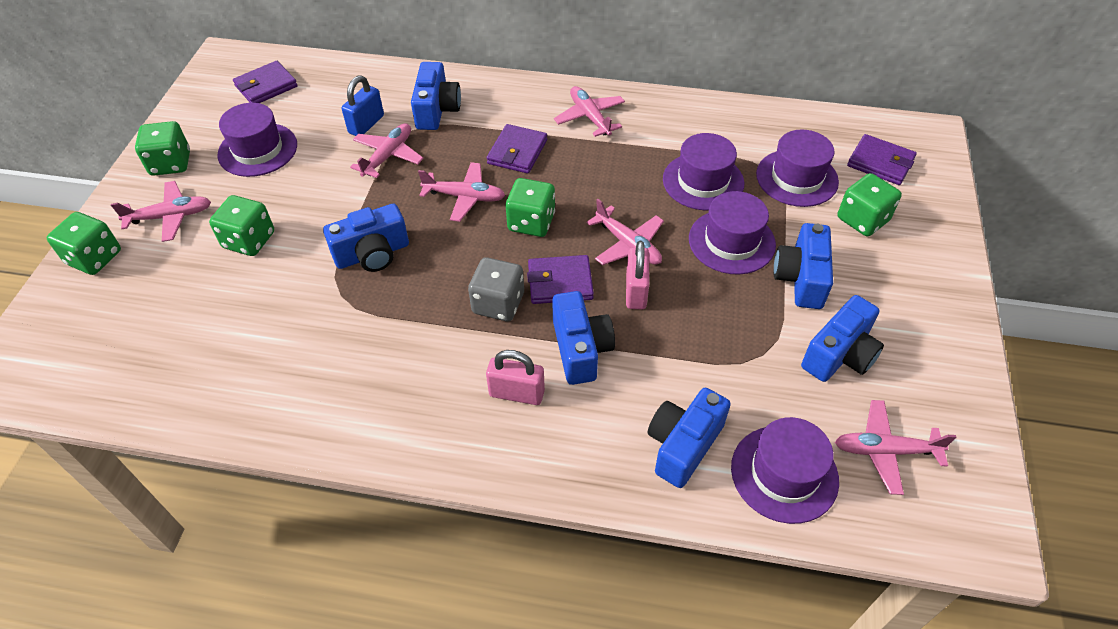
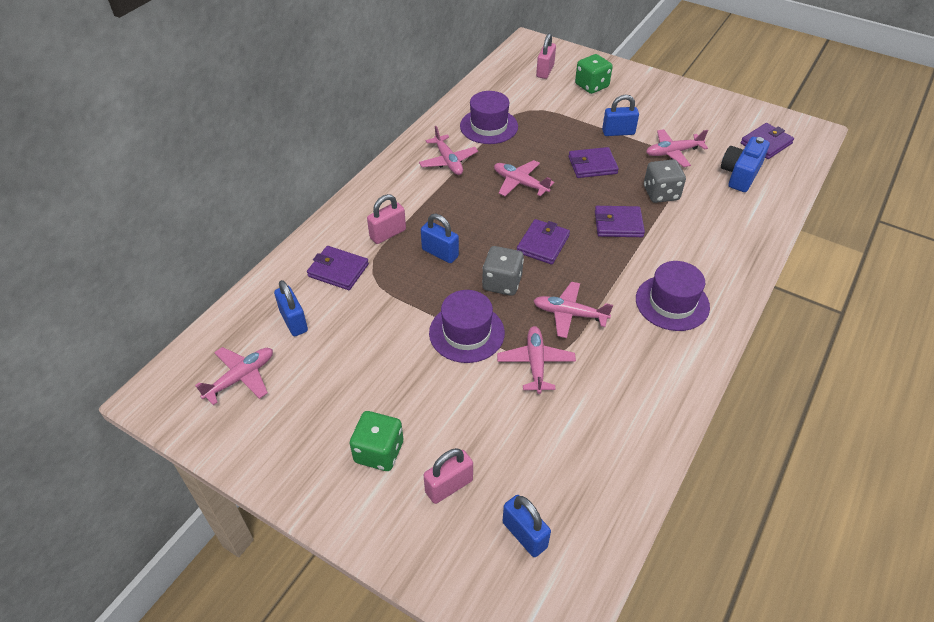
blue camera: [323,204,409,272] [411,62,461,130] [552,291,615,385] [648,388,731,488] [774,223,833,309] [801,295,884,382] = 6 -> [721,137,770,192] = 1
blue padlock: [342,76,384,136] = 1 -> [274,280,308,336] [421,214,459,263] [502,495,551,557] [602,95,639,136] = 4
green dice: [47,212,121,275] [135,121,190,176] [209,195,274,256] [506,178,555,237] [838,173,902,236] = 5 -> [350,411,403,471] [575,54,613,94] = 2
grey dice: [468,257,524,321] = 1 -> [482,246,524,296] [644,159,686,203] = 2
pink padlock: [486,350,545,405] [626,241,649,309] = 2 -> [367,194,406,244] [424,448,473,504] [536,33,556,79] = 3
purple hat: [218,103,297,177] [663,133,744,210] [689,191,776,275] [731,417,839,524] [756,130,839,207] = 5 -> [429,290,505,363] [460,91,518,144] [636,261,710,331] = 3
purple wallet: [233,61,298,103] [487,124,547,174] [527,255,594,304] [847,134,917,185] = 4 -> [307,246,369,290] [517,219,570,265] [568,147,619,178] [595,206,645,237] [741,123,794,159] = 5

